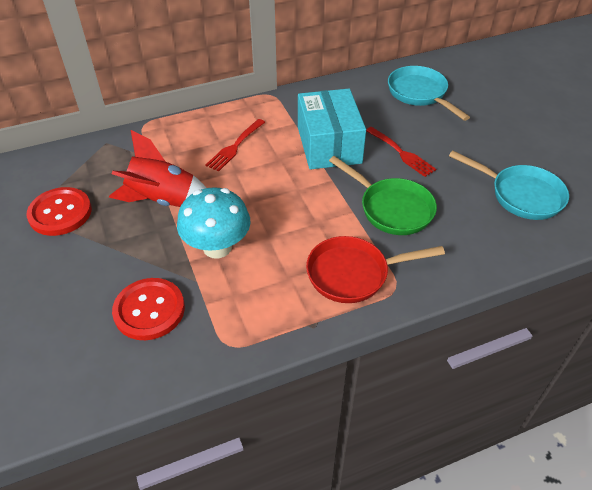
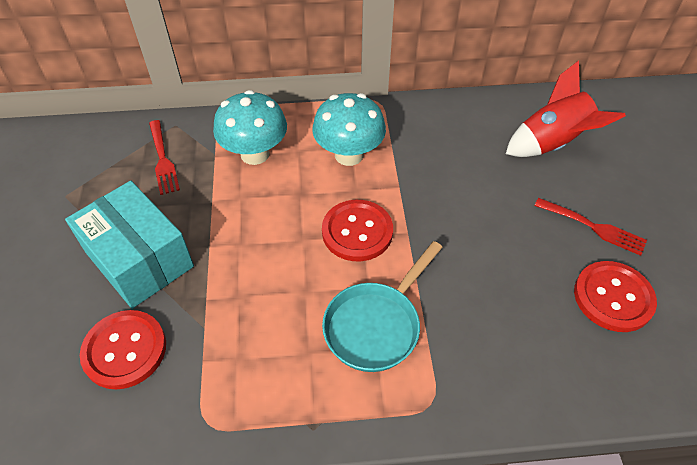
green pan: [329,156,437,235] = 1 -> none = 0
red button: [27,187,92,236] [112,278,185,340] = 2 -> [80,310,166,390] [322,200,393,261] [574,261,657,332] = 3
red pan: [306,236,445,303] = 1 -> none = 0
turquoise mushroom: [177,187,251,258] = 1 -> [213,90,287,165] [312,93,386,166] = 2
turquoise pan: [388,66,470,121] [449,150,569,220] = 2 -> [322,241,443,372] = 1

